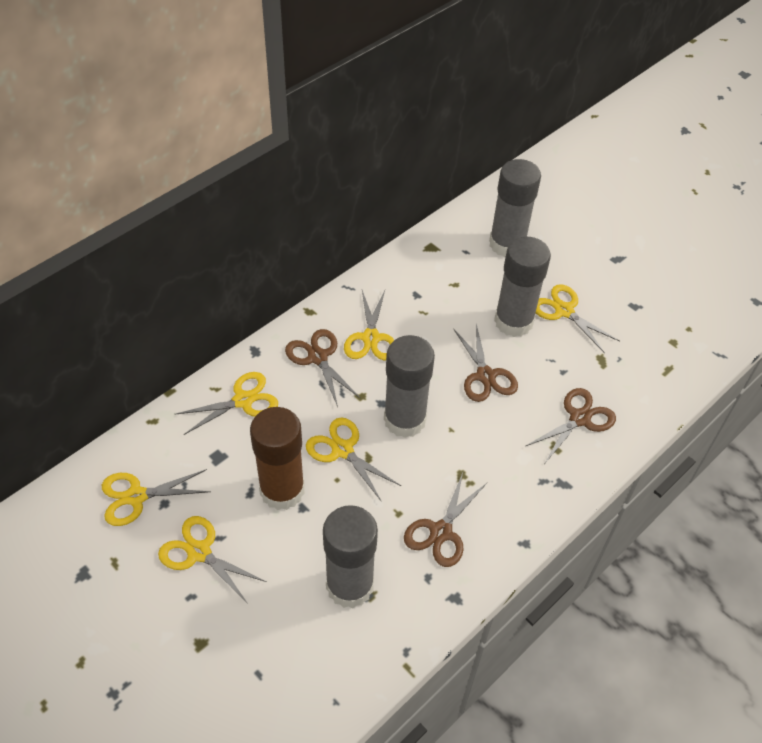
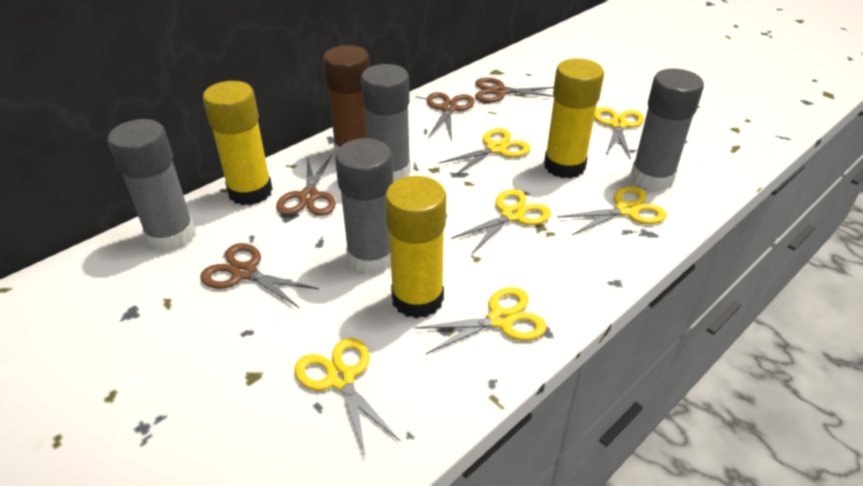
yellow glue stick: none = 0 -> [203,81,273,205] [385,176,446,319] [544,58,604,179] = 3

